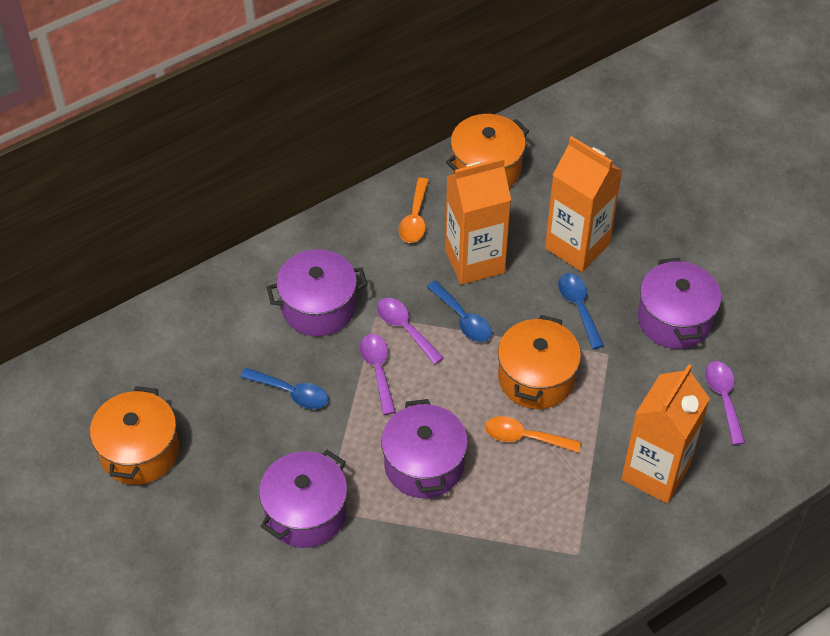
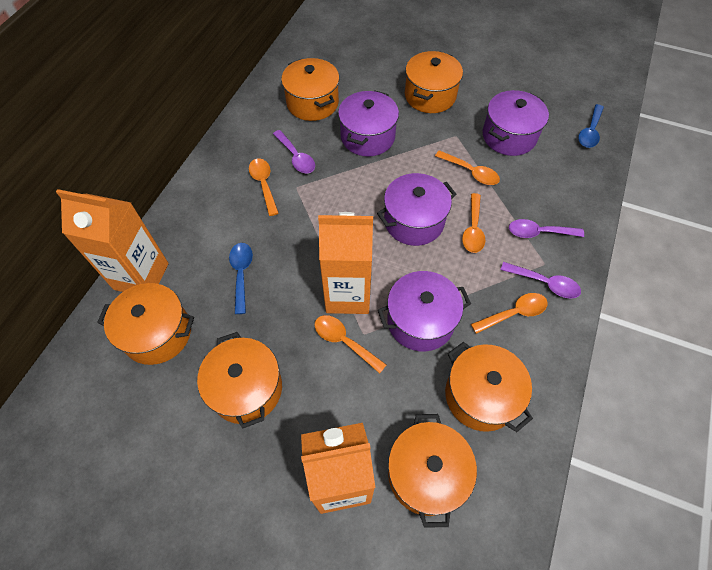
blue spoon: [240,368,328,409] [427,281,492,342] [558,273,604,349] = 3 -> [229,243,253,314] [578,104,604,148] = 2
orange pot: [90,386,179,485] [446,114,529,188] [498,315,581,409] = 3 -> [97,283,194,365] [197,332,282,429] [281,58,339,121] [388,414,477,528] [405,51,463,113] [445,342,533,432] = 6
orange spoon: [399,178,429,243] [485,416,581,453] = 2 -> [249,158,279,216] [315,315,386,373] [435,150,500,185] [462,193,485,253] [471,293,548,334] = 5

